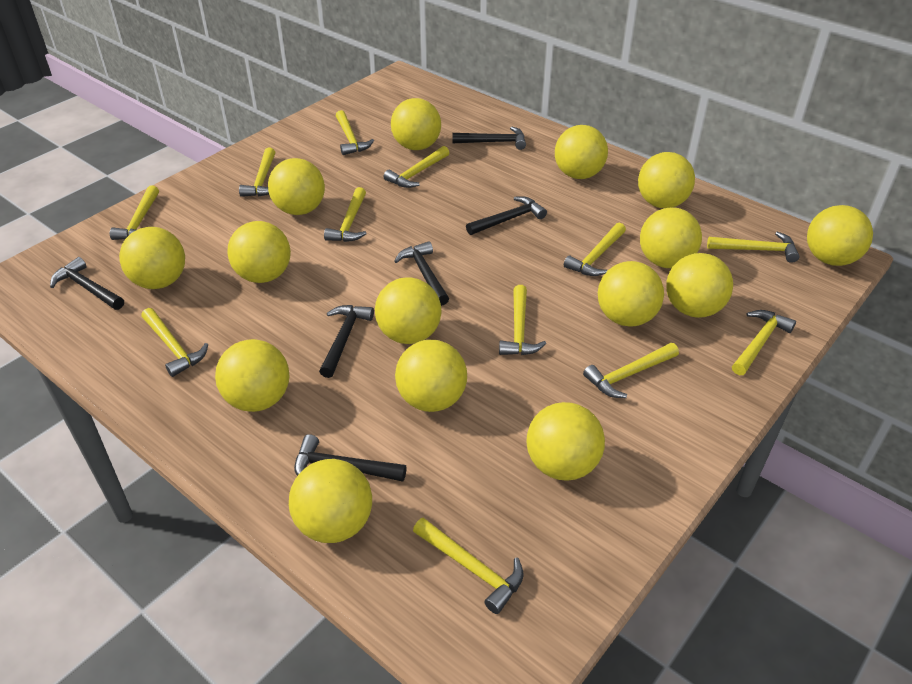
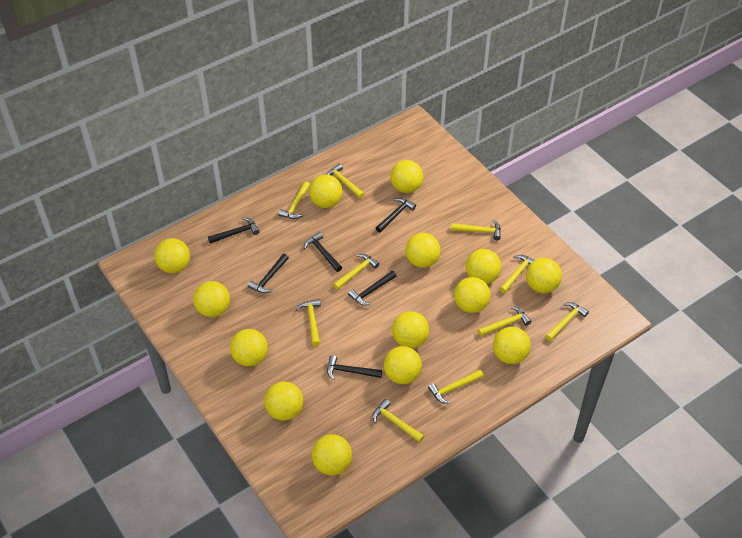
yellow ball: [119,227,185,289] [215,339,290,412] [227,221,291,283] [268,158,325,215] [289,459,372,543] [375,277,442,344] [391,98,441,150] [395,340,467,412] [526,402,605,481] [555,125,608,179] [598,261,664,326] [638,152,695,208] [640,208,702,268] [666,253,733,318] [807,205,873,266] = 15 -> [154,238,190,273] [193,281,230,317] [230,329,268,367] [264,382,303,421] [309,175,342,208] [312,434,352,476] [384,346,422,384] [390,160,423,193] [392,311,429,348] [405,233,440,268] [454,277,490,313] [466,249,501,284] [493,327,531,364] [526,258,562,293] = 14
yellow hammer: [110,185,159,240] [141,308,208,377] [239,147,275,197] [324,187,367,242] [336,110,374,155] [384,146,449,188] [413,518,524,614] [499,285,546,355] [564,223,626,276] [583,343,679,398] [707,232,800,263] [732,310,796,375] = 12 -> [279,181,310,219] [296,299,321,346] [326,163,364,199] [333,254,380,290] [373,399,424,443] [428,370,483,404] [451,220,501,240] [478,306,531,336] [500,255,535,293] [545,302,589,341] = 10

